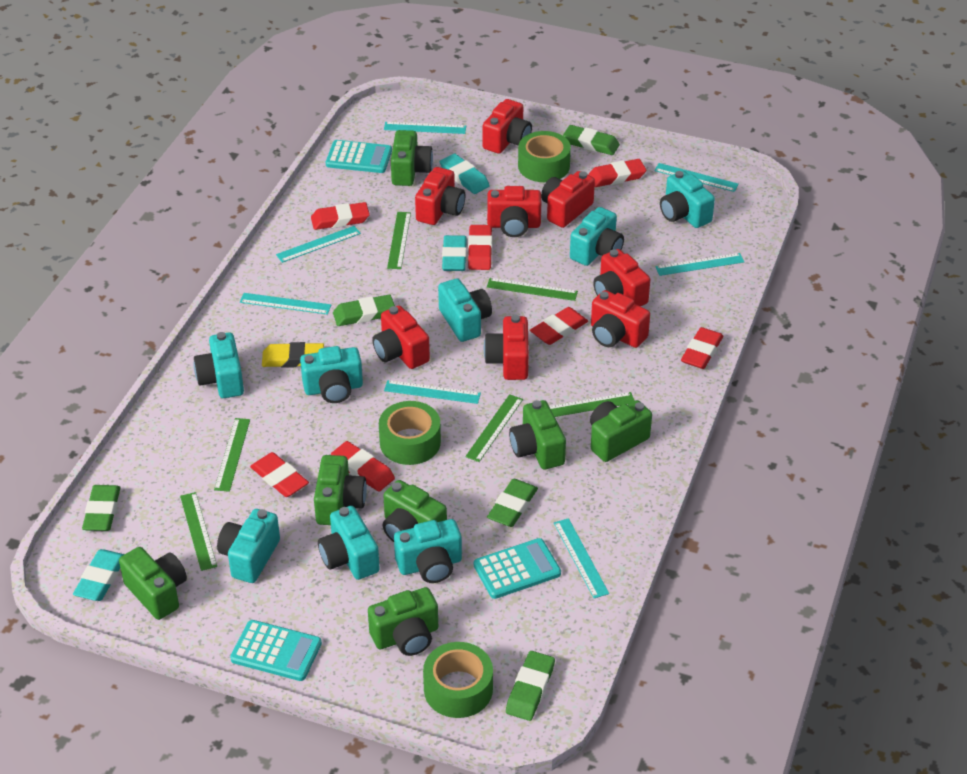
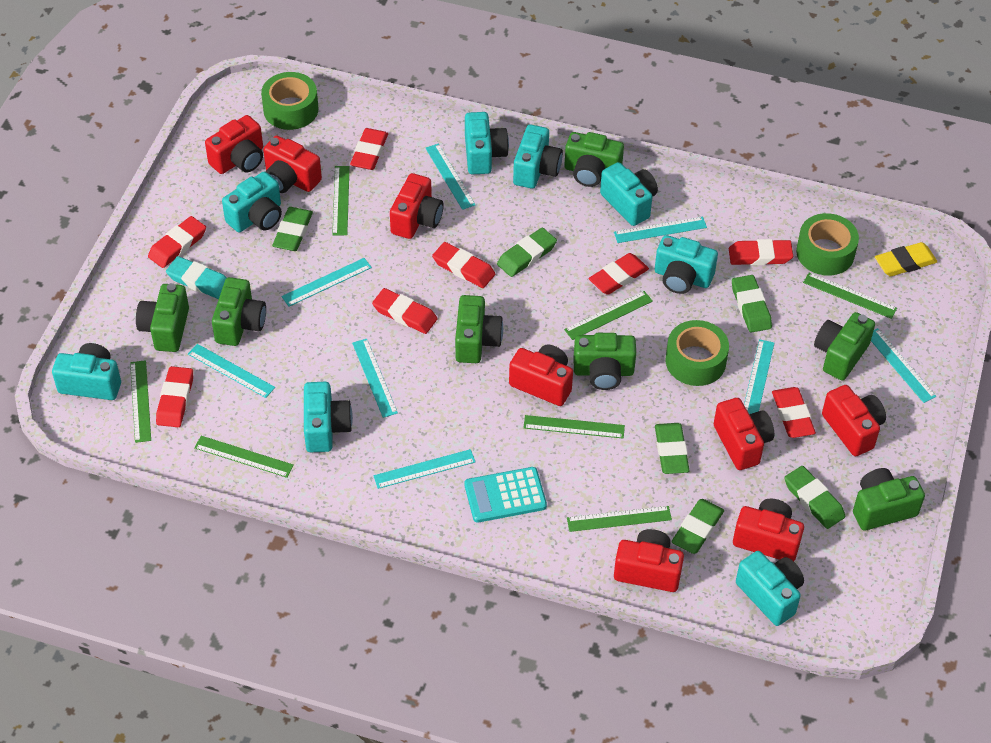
green eraser: [82,485,120,531] [333,294,395,326] [487,479,538,527] [506,651,555,721] [563,125,620,155] = 5 -> [272,207,313,251] [497,228,557,277] [655,423,690,474] [671,499,724,554] [732,275,772,333] [784,466,845,529] = 6
green ruler: [180,492,217,571] [214,418,250,492] [387,212,411,269] [465,394,523,462] [487,278,578,301] [549,392,635,417] = 6 -> [130,360,151,443] [194,436,294,478] [332,166,350,235] [523,415,625,439] [564,291,653,340] [567,506,672,532] [803,272,897,319] = 7
red eraser: [250,452,309,497] [311,202,370,230] [331,441,395,492] [468,225,492,270] [530,307,588,345] [588,159,646,187] [681,327,723,369] = 7 -> [148,216,206,268] [156,366,193,427] [350,128,388,170] [372,288,438,334] [432,242,495,288] [589,253,649,295] [729,239,793,265] [772,387,816,438] = 8
turquoise calculator: [230,620,322,681] [326,140,392,173] [474,538,561,599] = 3 -> [464,467,547,523] = 1
turquoise eraser: [73,549,125,601] [440,153,490,194] [442,235,467,271] = 3 -> [166,256,227,299] = 1
turquoise ruler: [240,293,331,315] [276,226,361,263] [384,122,466,134] [384,380,481,404] [554,518,609,598] [654,163,739,192] [655,253,744,276] = 7 -> [188,344,275,398] [281,258,372,307] [352,339,398,418] [373,449,476,489] [426,144,475,210] [614,217,707,243] [744,339,774,414] [871,328,936,403] = 8

